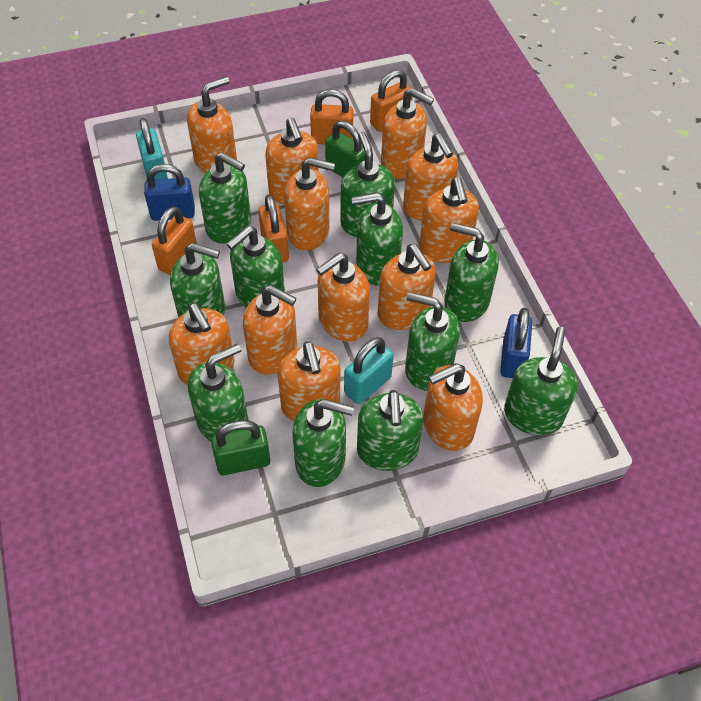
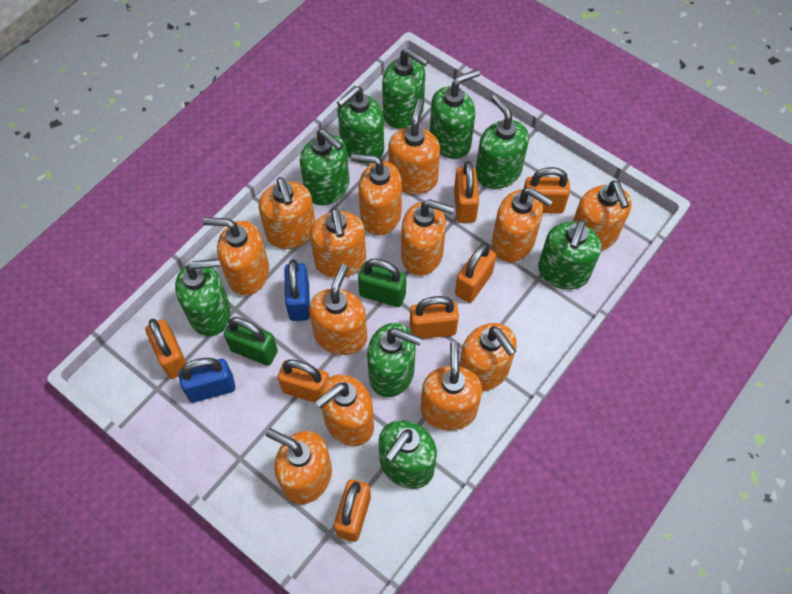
green soap dispenser: [170,243,225,318] [188,344,248,442] [199,152,251,244] [227,226,285,308] [292,399,354,487] [340,132,395,237] [351,192,403,286] [357,390,423,471] [405,292,460,390] [444,223,499,322] [504,327,578,435] = 11 -> [175,258,231,336] [300,129,350,205] [337,86,384,164] [367,323,422,397] [379,420,437,489] [382,48,429,129] [430,69,480,159] [476,94,529,189] [538,220,601,290] = 9
orange padlock: [152,206,197,275] [258,194,289,263] [310,89,354,144] [370,70,413,132] = 4 -> [145,319,187,379] [278,359,329,403] [334,479,371,542] [410,296,459,339] [454,161,479,223] [455,243,496,303] [524,167,570,214] = 7
orange soap dispenser: [169,303,234,385] [187,76,237,174] [243,285,297,375] [265,118,319,205] [277,341,340,421] [284,157,335,251] [316,253,370,342] [378,244,436,330] [381,88,434,179] [403,133,458,221] [419,177,479,263] [423,363,483,451] = 12 -> [203,217,270,295] [258,177,315,249] [266,428,332,505] [309,264,367,355] [310,208,366,278] [315,375,374,446] [351,154,402,235] [388,99,440,194] [401,199,454,276] [421,341,482,431] [459,323,517,392] [492,187,553,262] [573,181,632,251] = 13
turquoise padlock: [136,118,168,180] [344,337,394,404] = 2 -> none = 0

